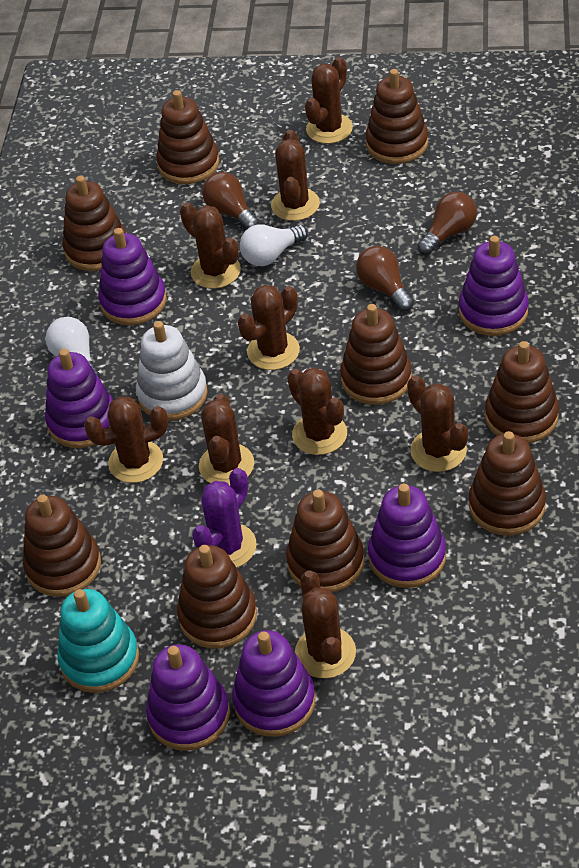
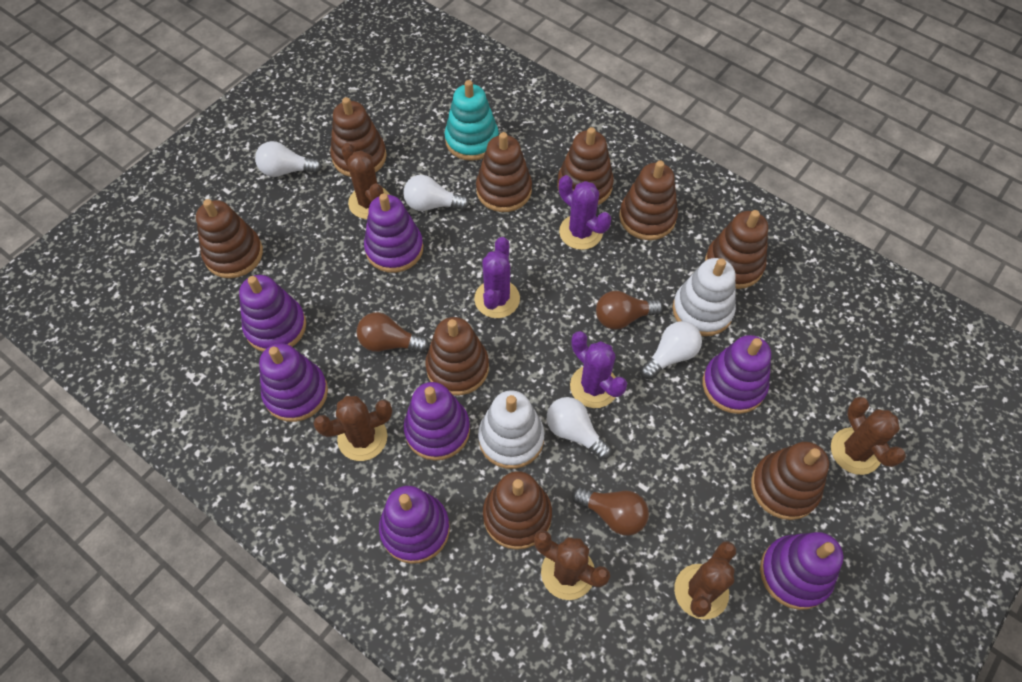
brown cactus: [84,396,168,483] [180,202,241,289] [199,394,254,485] [238,285,300,370] [271,130,320,221] [287,367,347,455] [295,570,356,678] [305,57,353,144] [407,375,468,472] = 9 -> [314,396,392,461] [341,143,390,219] [534,530,610,600] [674,541,736,620] [831,397,906,475] = 5
purple cactus: [192,468,257,568] = 1 -> [474,237,520,318] [559,175,611,250] [570,331,627,408] = 3
purple stacking toy: [45,348,114,448] [99,228,167,325] [146,644,230,751] [232,630,316,737] [368,484,446,588] [459,236,529,336] = 6 -> [239,275,306,352] [259,343,328,422] [364,193,423,273] [379,486,450,564] [404,382,470,461] [703,335,771,414] [760,532,843,610] = 7
white light bulb: [46,317,100,378] [240,224,308,266] = 2 -> [255,141,322,177] [403,175,469,211] [547,397,611,459] [640,321,702,379] = 4
white stacking toy: [136,321,208,421] = 1 -> [478,390,545,469] [672,258,736,336] = 2

